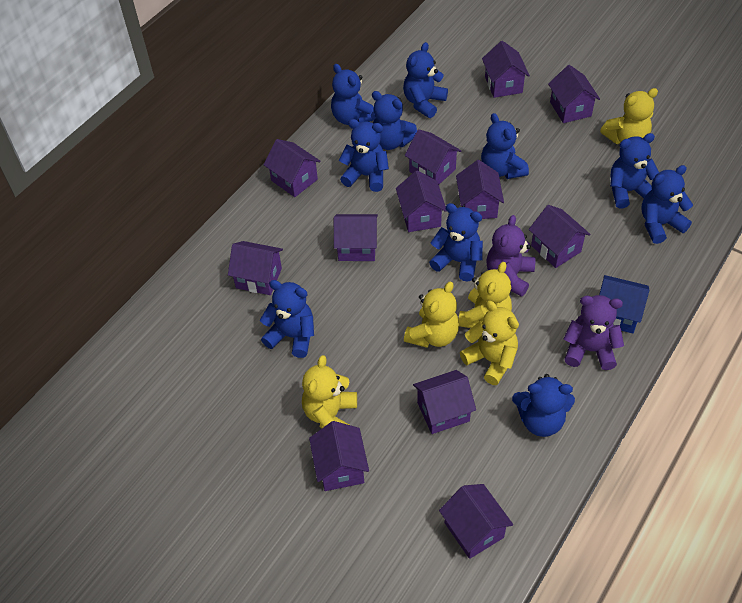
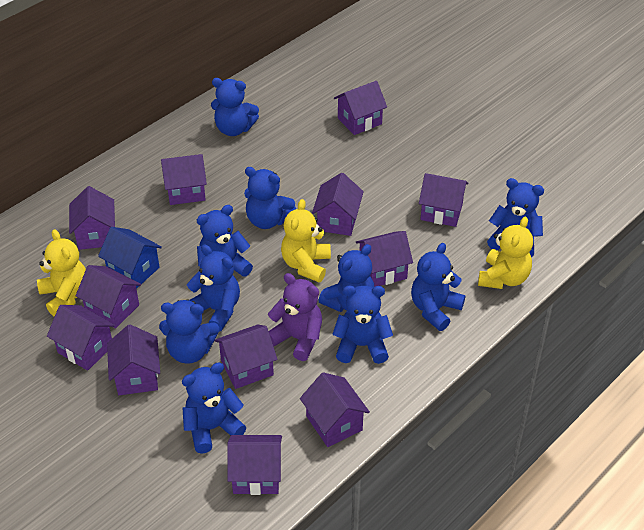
purple teddy bear: [486,215,535,297] [563,295,624,370] = 2 -> [268,273,322,361] = 1
yellow teddy bear: [302,355,357,428] [404,281,459,348] [458,262,512,328] [460,300,519,385] [600,88,658,144] = 5 -> [37,229,86,317] [281,199,331,282] [478,217,533,289] = 3

